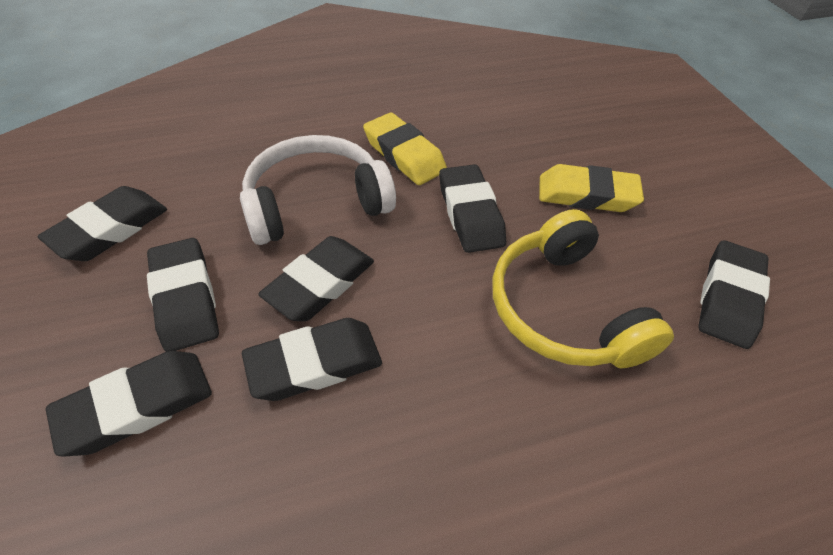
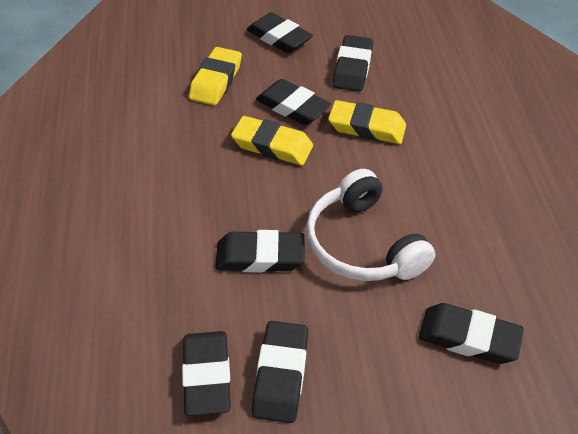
yellow eraser: [363,113,447,185] [539,164,644,212] = 2 -> [189,47,242,105] [231,116,313,165] [328,100,406,144] = 3
yellow headphones: [492,209,674,368] = 1 -> none = 0

